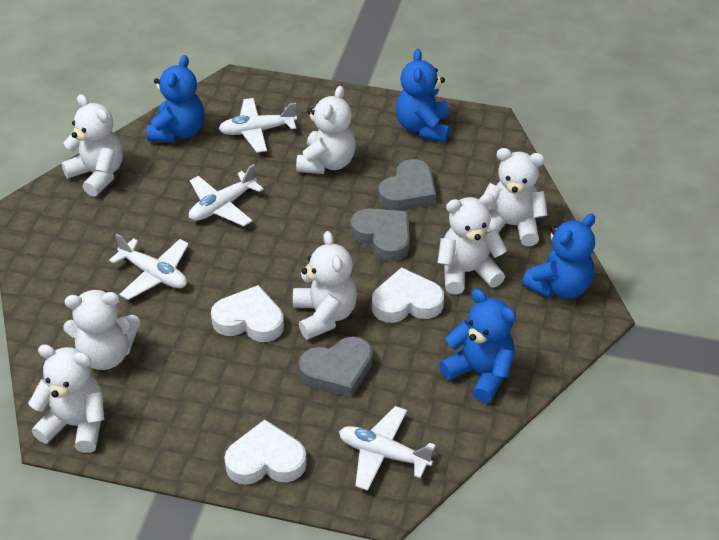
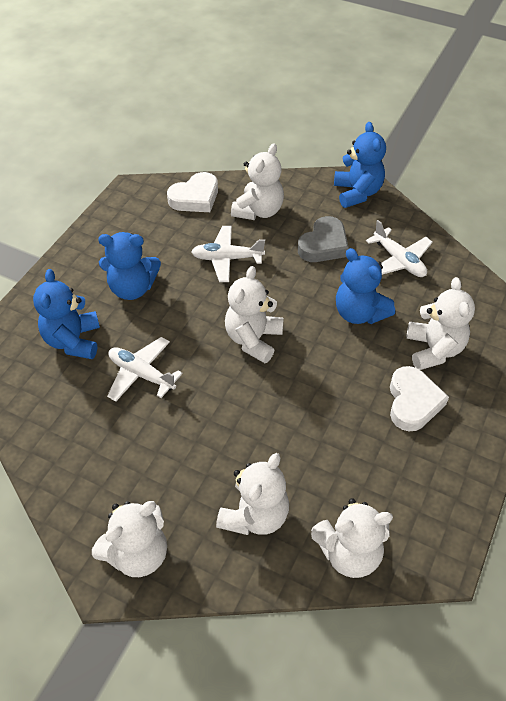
grey heart: [299,336,373,398] [351,208,410,262] [379,159,436,211] = 3 -> [298,216,349,262] = 1
white heart: [211,285,284,342] [224,420,307,485] [372,267,444,323] = 3 -> [167,172,218,212] [390,366,449,431] = 2
white plane: [109,234,189,300] [189,164,264,226] [218,98,297,153] [339,406,436,491] = 4 -> [107,337,183,402] [191,226,265,282] [366,220,433,277] = 3
white teddy bear: [28,344,104,453] [61,94,123,197] [63,289,140,370] [293,231,357,340] [296,86,356,174] [438,194,507,294] [483,148,548,246] = 7 -> [92,501,167,577] [216,453,289,535] [225,266,284,363] [231,143,284,220] [311,498,393,578] [406,277,475,370] = 6

